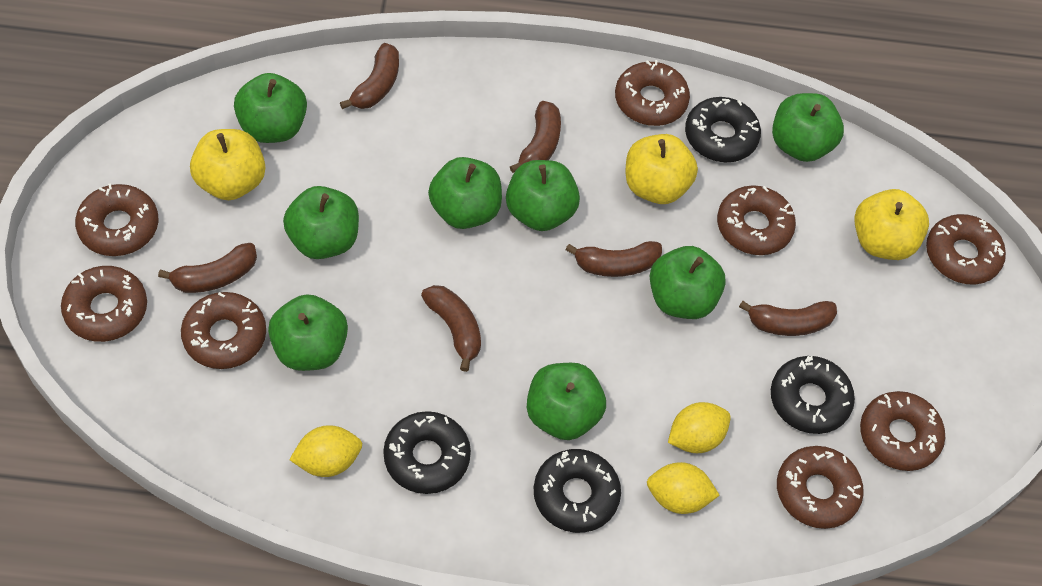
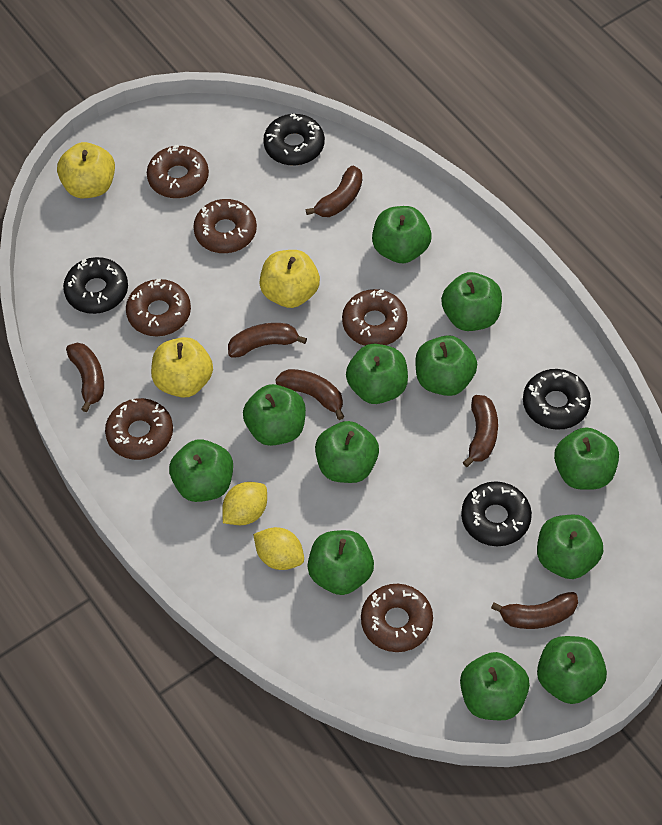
brown donut: [61,266,147,342] [75,183,159,256] [181,292,266,369] [615,60,690,126] [717,185,796,255] [777,446,864,529] [860,391,945,471] [926,214,1006,285] = 8 -> [105,398,173,460] [126,278,191,336] [147,145,209,198] [193,199,257,253] [342,289,408,346] [361,584,433,652] = 6
green apple: [234,73,307,143] [268,294,348,371] [283,186,359,259] [428,157,502,229] [506,160,580,231] [527,363,606,440] [650,246,726,319] [772,93,844,162] = 8 -> [169,439,233,502] [243,384,306,446] [307,530,374,595] [315,421,379,483] [346,344,408,404] [372,206,431,263] [415,335,477,396] [441,272,502,331] [460,652,530,720] [537,515,603,579] [537,636,607,704] [554,427,619,490] = 12
yellow lemon: [289,425,362,477] [647,462,720,514] [668,402,731,453] = 3 -> [222,482,267,525] [253,527,304,570] = 2

